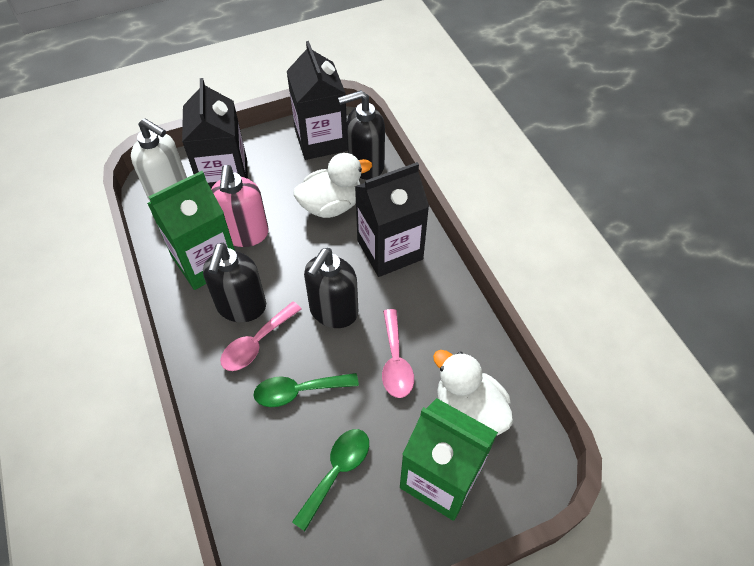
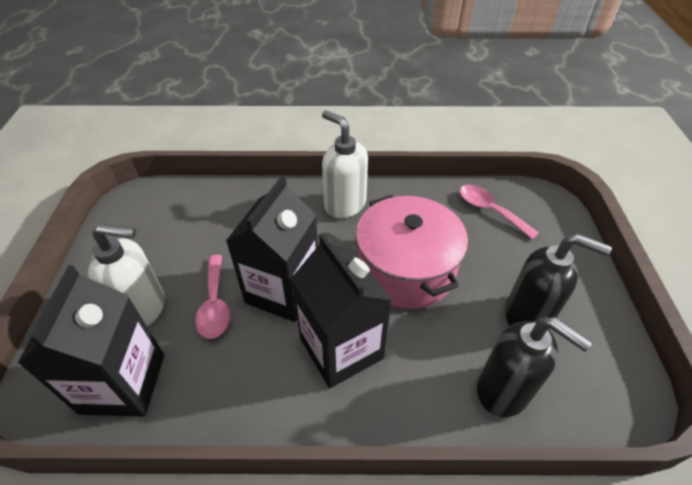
black soap dispenser: [203,243,266,322] [304,248,358,328] [338,90,385,180] = 3 -> [477,317,592,417] [505,234,612,329] = 2
green carton: [147,171,235,290] [400,398,498,521] = 2 -> none = 0
green spoon: [254,373,359,407] [292,429,369,531] = 2 -> none = 0
pink pot: none = 0 -> [356,195,468,309] = 1
pink soap dispenser: [211,165,269,247] = 1 -> none = 0
white duck: [294,153,372,218] [433,350,513,436] = 2 -> none = 0
white soap dispenser: [131,118,187,202] = 1 -> [88,224,165,326] [322,110,368,218] = 2

